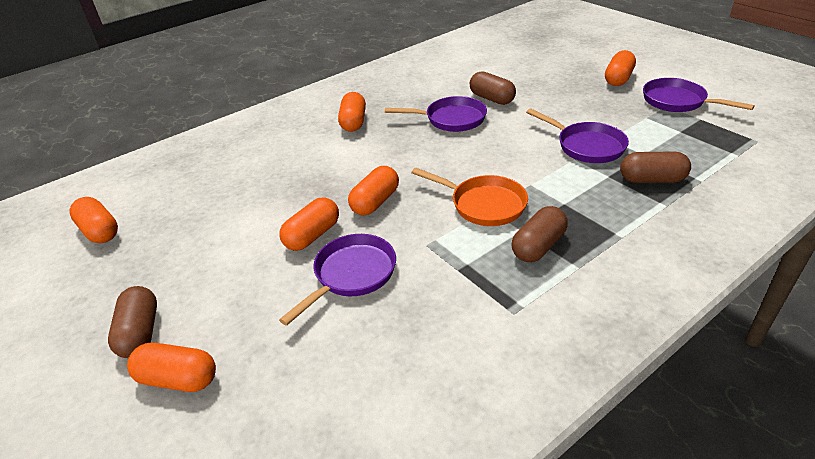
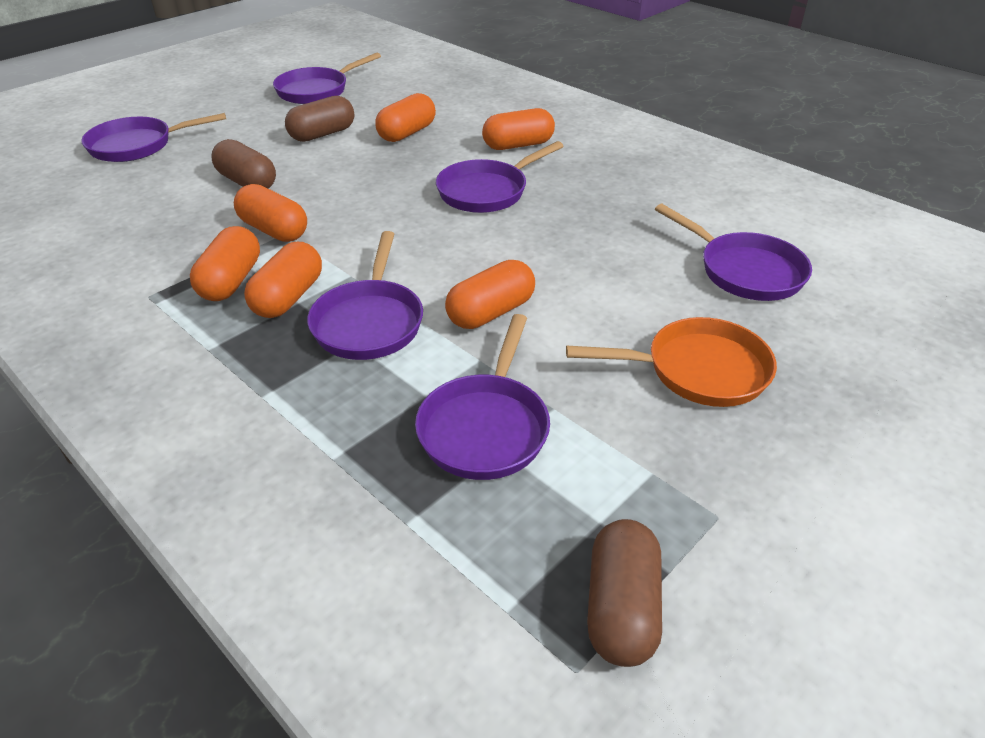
brown capsule: [108,286,157,358] [470,71,516,105] [511,206,568,262] [620,151,691,183] = 4 -> [211,139,276,189] [285,96,354,142] [587,519,662,667] = 3
purple pan: [279,234,396,326] [385,96,487,132] [526,108,629,163] [643,78,755,112] = 4 -> [81,113,226,162] [273,52,381,104] [307,231,423,360] [415,314,550,480] [436,141,563,213] [655,204,812,301] = 6

